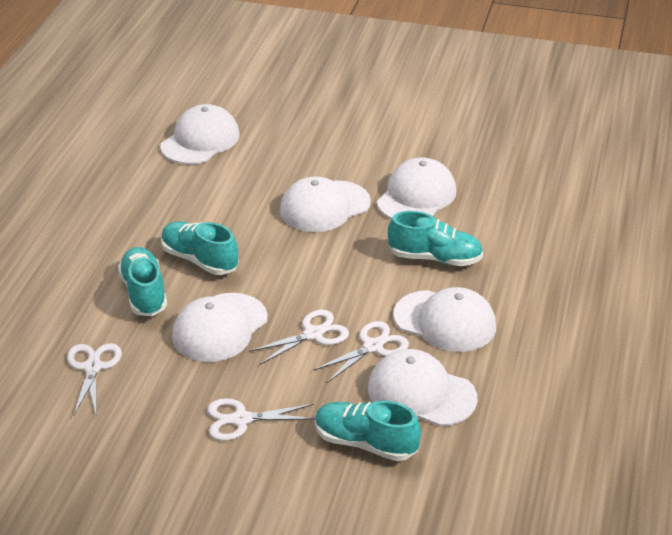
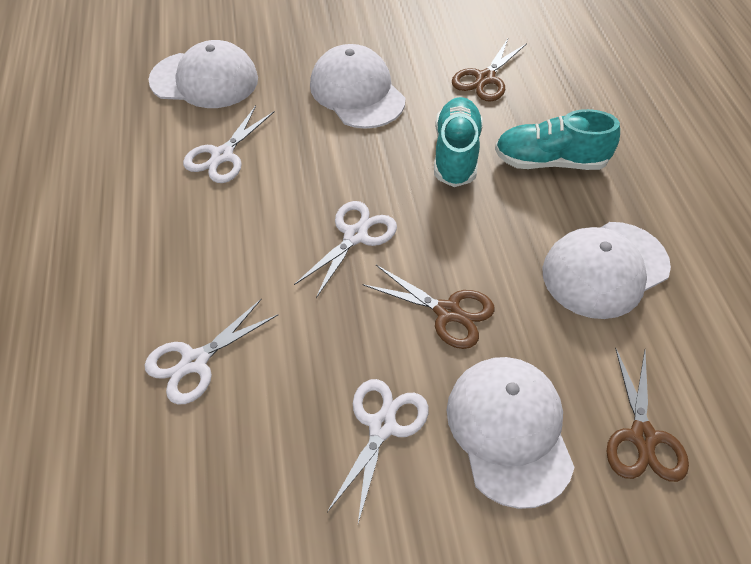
brown scissors: none = 0 -> [363,265,495,349] [452,39,527,102] [606,347,689,482] = 3
turquoise shoe: [118,247,167,316] [161,221,239,275] [315,400,421,461] [388,211,483,266] = 4 -> [434,97,483,187] [495,109,620,170] = 2
white cap: [161,104,240,164] [172,293,267,362] [280,176,371,232] [368,349,477,427] [377,157,456,219] [393,287,496,352] = 6 -> [148,40,258,108] [310,44,406,129] [447,357,575,509] [542,222,671,319] = 4

